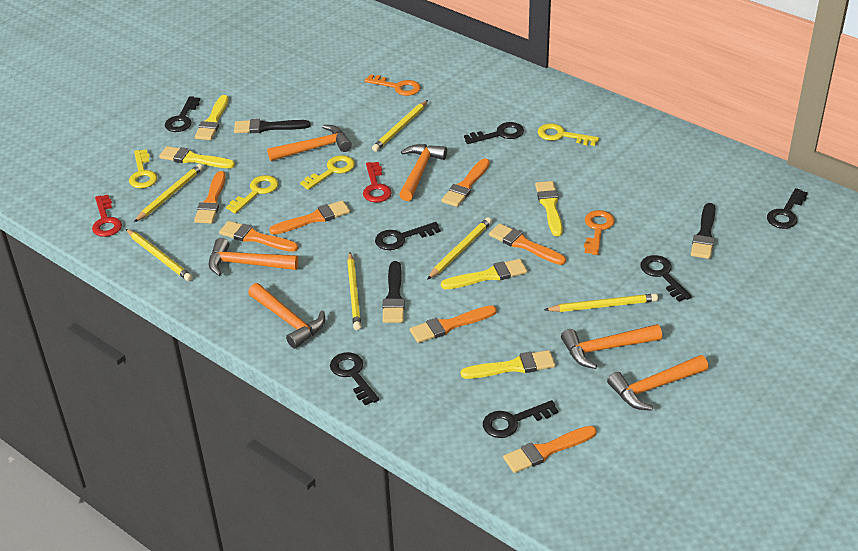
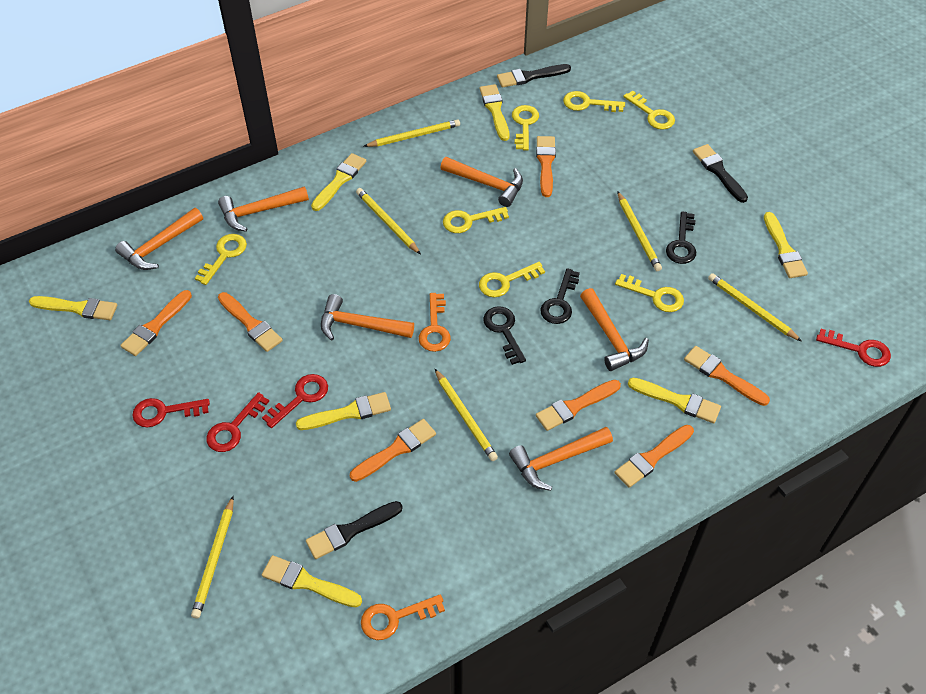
black key: [165,96,200,132] [330,352,379,405] [375,222,441,250] [464,122,524,144] [483,400,558,438] [640,255,692,302] [767,188,808,229] = 7 -> [483,306,526,365] [540,268,580,324] [666,211,696,264] = 3
red key: [92,195,122,237] [363,162,392,202] = 2 -> [132,398,210,427] [206,392,269,452] [262,374,328,428] [816,329,891,367] = 4
yellow brush: [159,146,235,168] [195,95,229,140] [441,259,527,289] [461,350,555,379] [535,181,563,236] = 5 -> [29,296,117,320] [262,555,362,608] [296,392,391,430] [311,153,366,211] [480,84,509,141] [628,378,721,423] [764,212,808,278] = 7
yellow key: [129,149,157,188] [226,175,278,214] [300,155,355,190] [538,123,599,146] = 4 -> [195,234,247,285] [443,207,509,233] [479,262,545,297] [512,105,539,150] [563,91,625,112] [615,274,684,312] [623,91,675,130] = 7

